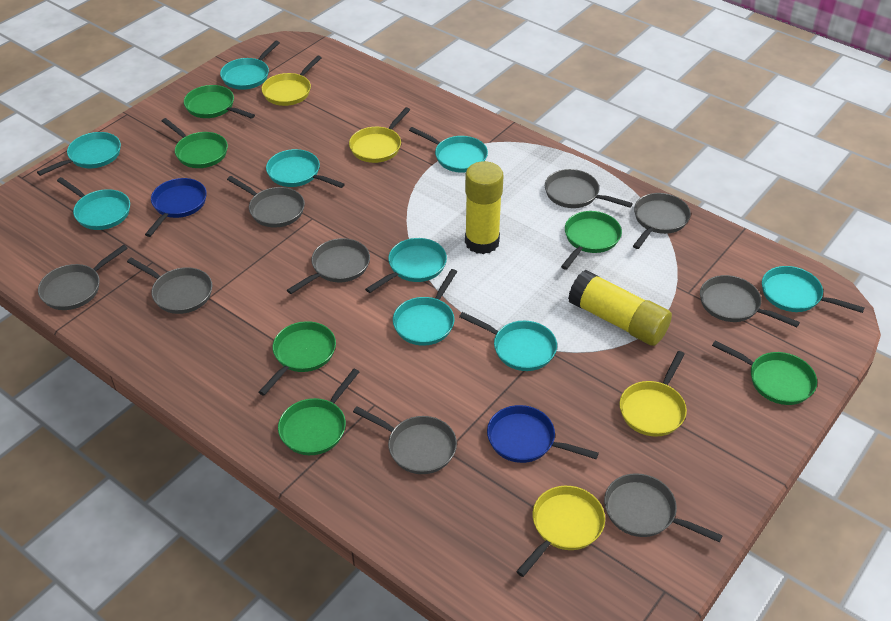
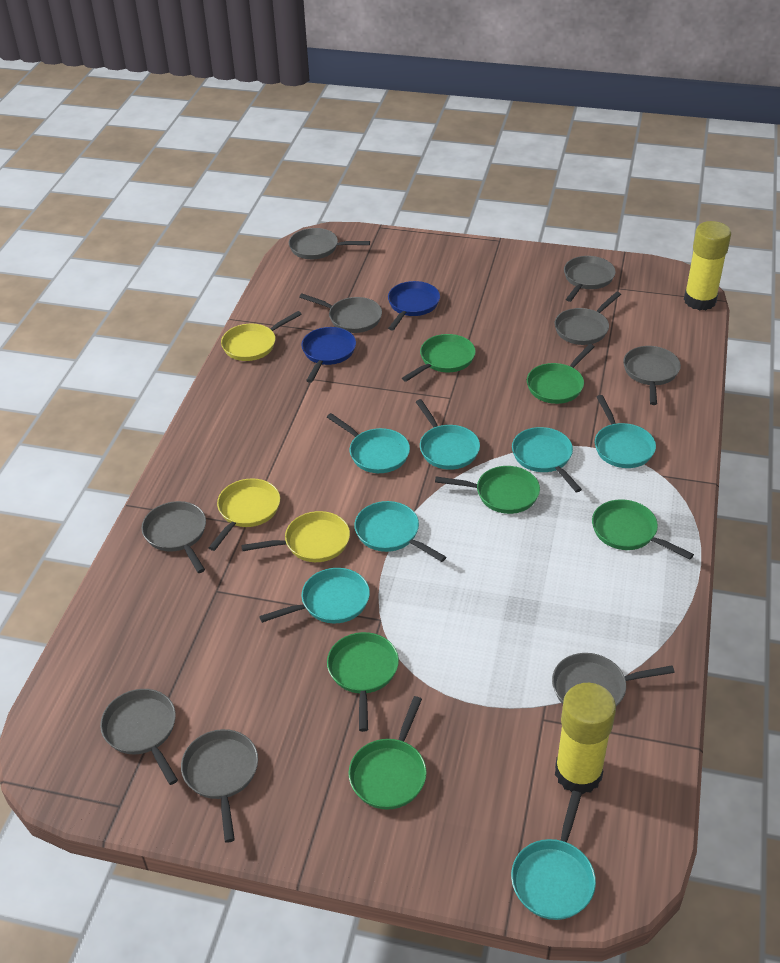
turquoise pan: [37,132,121,176] [57,177,130,230] [220,41,280,90] [266,149,345,188] [365,238,447,293] [393,269,457,345] [409,127,488,173] [459,312,557,371] [762,266,865,313] = 9 -> [259,568,370,623] [327,413,410,473] [354,501,446,562] [416,399,480,470] [511,791,596,920] [512,427,582,492] [595,395,656,468] = 7
yellow pan: [261,55,322,106] [349,107,410,163] [516,486,605,577] [620,351,687,437] = 4 -> [209,479,280,551] [221,311,302,361] [241,511,350,562] = 3

